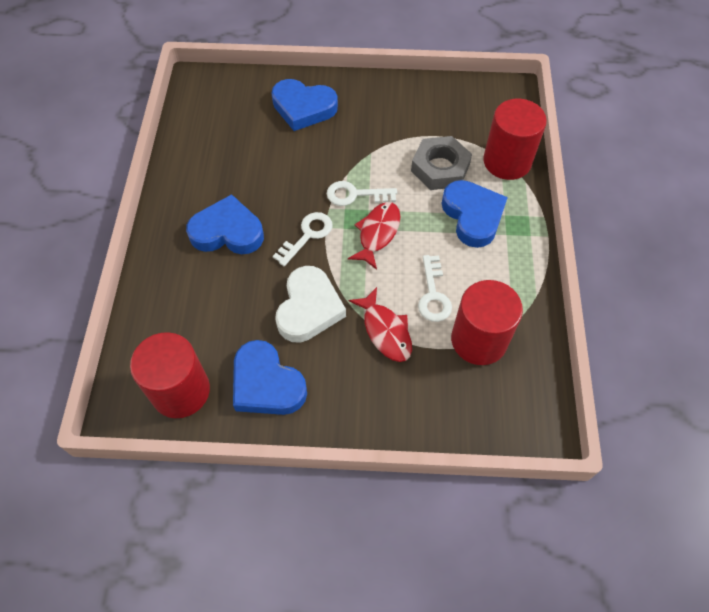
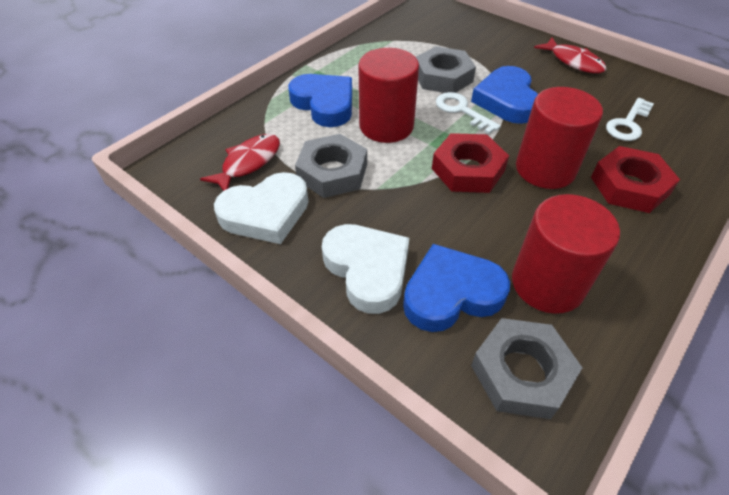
blue heart: [186,194,264,254] [233,340,307,415] [271,79,338,131] [441,180,508,248] = 4 -> [288,74,352,127] [403,244,510,332] [471,66,538,124] = 3
grey nut: [411,136,472,190] = 1 -> [295,134,367,198] [416,46,476,93] [471,318,582,419] = 3
red nut: none = 0 -> [432,133,509,193] [591,146,680,213] = 2
white heart: [275,266,346,343] = 1 -> [214,172,309,244] [322,224,409,314] = 2
white key: [273,212,333,266] [327,181,397,206] [418,255,452,322] = 3 -> [436,92,501,134] [606,98,654,141] = 2

